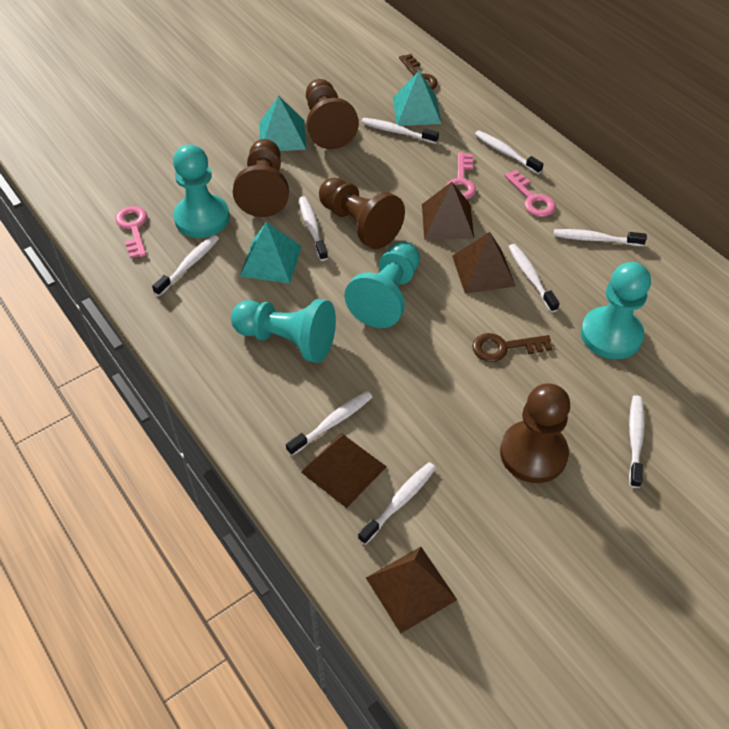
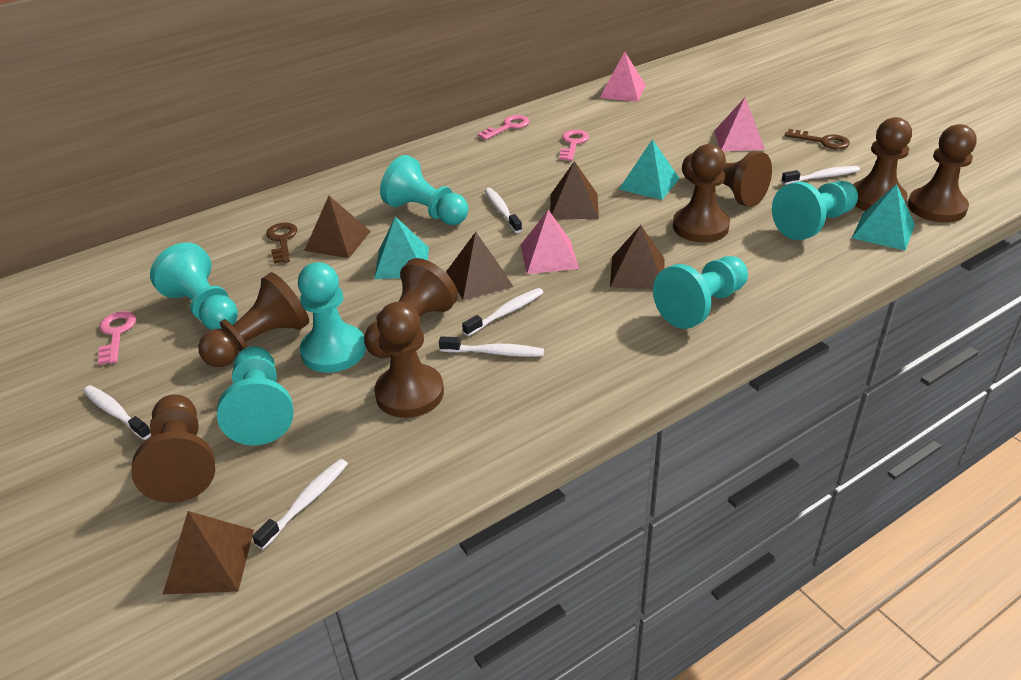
brown pawn: [233,139,289,217] [306,79,359,149] [319,178,405,249] [500,383,570,483] = 4 -> [131,394,215,503] [198,272,309,367] [364,258,458,358] [374,302,444,418] [673,144,730,242] [682,151,772,207] [853,117,912,211] [908,124,977,223] = 8
brown pyramid: [301,433,387,508] [366,547,457,634] [422,182,474,239] [452,232,515,294] = 4 -> [163,511,254,594] [304,196,371,258] [446,232,513,300] [550,161,599,219] [610,225,665,289] = 5
pink pyramid: none = 0 -> [520,210,579,274] [600,52,646,102] [714,98,765,151] = 3
turquoise pawn: [173,144,229,238] [231,299,336,363] [344,241,420,328] [581,262,651,359] = 4 -> [150,243,238,330] [217,346,293,446] [298,262,366,373] [380,155,468,225] [653,256,748,329] [772,181,858,240] = 6
white toothbrush: [152,235,219,296] [286,391,372,456] [299,196,328,261] [358,462,436,545] [361,118,439,144] [475,131,544,174] [509,244,560,313] [554,229,647,246] [629,395,645,488] = 9 -> [83,385,151,440] [252,459,348,549] [439,336,544,357] [462,288,544,336] [485,188,522,233] [781,166,860,185] = 6

